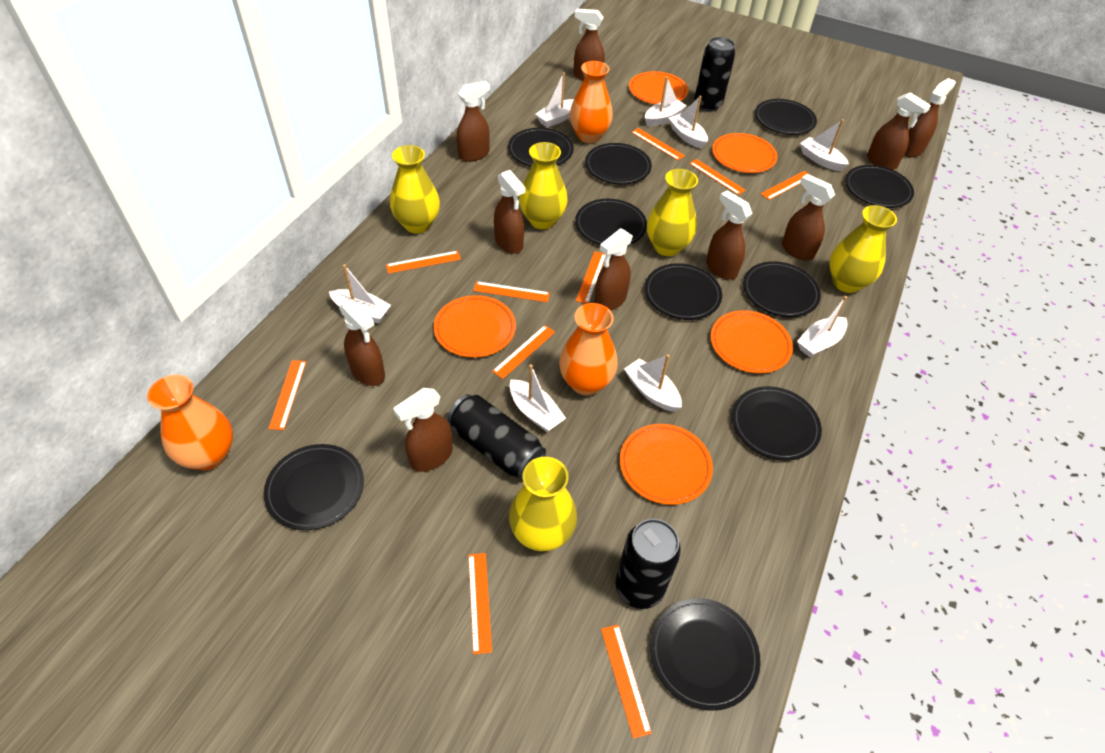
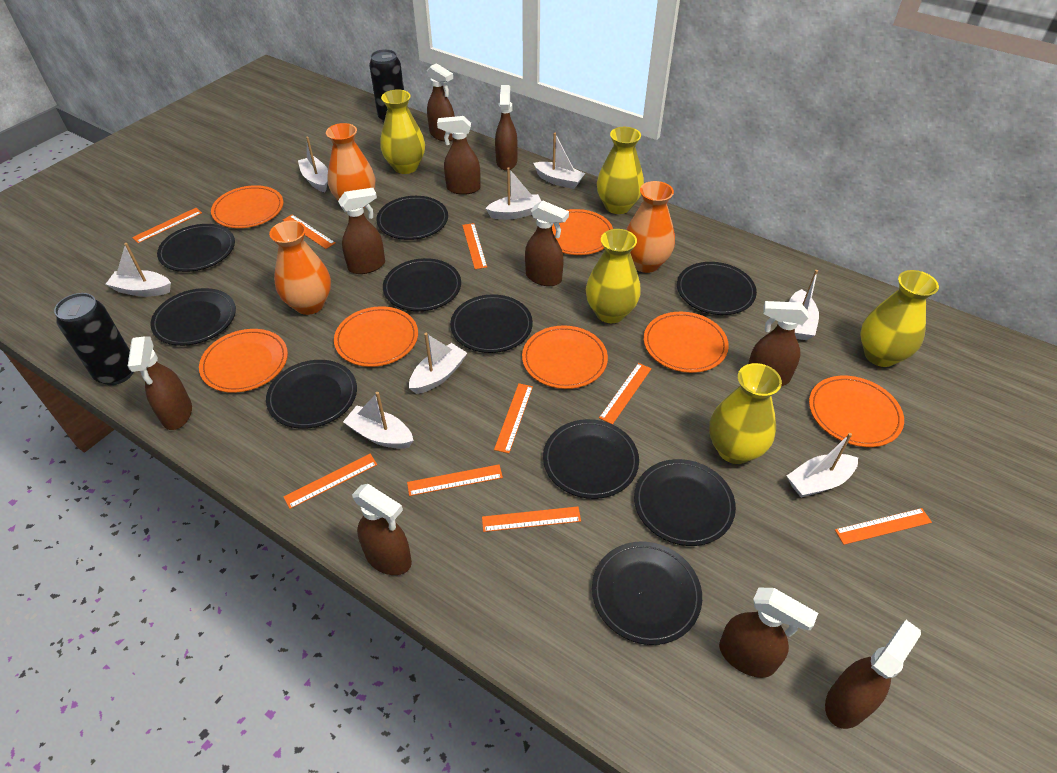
black can: [448,394,546,480] [615,519,681,609] [695,37,735,112] = 3 -> [54,293,134,385] [369,49,404,123] = 2
orange plate: [434,295,516,357] [620,424,713,505] [629,71,688,104] [711,310,793,373] [712,133,777,173] = 5 -> [199,329,288,393] [211,185,283,228] [334,306,418,367] [522,325,608,389] [552,209,613,255] [644,312,729,373] [809,376,904,447] = 7
orange ruler: [269,360,306,430] [386,251,461,274] [468,553,492,654] [473,281,550,302] [492,325,555,379] [576,251,606,304] [601,625,652,739] [631,128,685,160] [689,159,746,195] [761,171,810,200] = 10 -> [132,208,202,243] [283,215,336,249] [283,454,377,509] [407,464,503,496] [462,223,487,269] [482,506,581,532] [494,383,533,453] [599,363,651,424] [835,508,932,545] = 9

